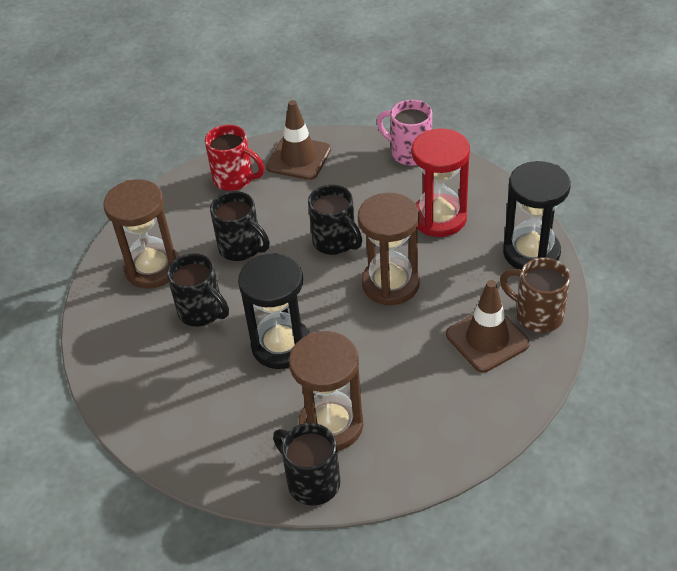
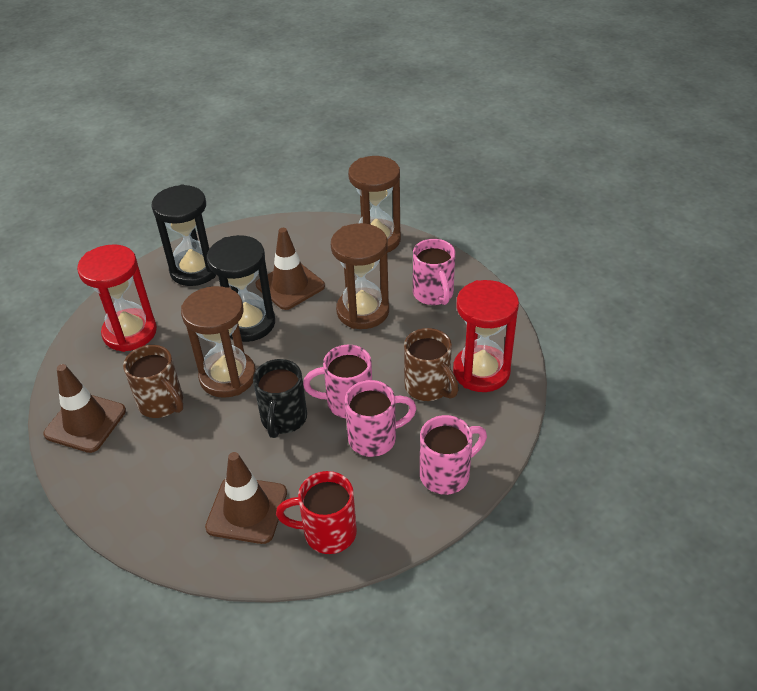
black mug: [167,253,229,327] [210,191,270,261] [273,423,341,505] [308,185,362,255] = 4 -> [253,359,307,438] = 1
brown mug: [500,257,570,333] = 1 -> [123,345,184,418] [404,328,459,401] = 2
brown traffic cone: [266,100,331,180] [446,280,530,372] = 2 -> [43,364,126,453] [205,452,287,544] [256,228,325,310] = 3
pink mug: [377,100,432,166] = 1 -> [303,345,372,418] [345,380,417,457] [413,239,455,305] [420,415,487,495] = 4
red hourglass: [411,128,470,237] = 1 -> [77,244,157,352] [453,280,519,392] = 2

